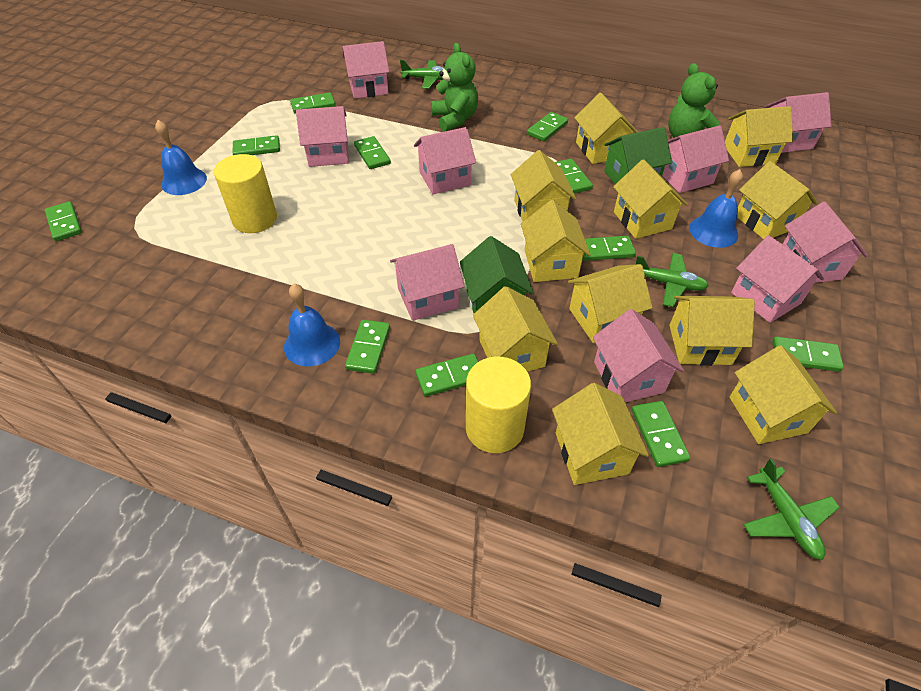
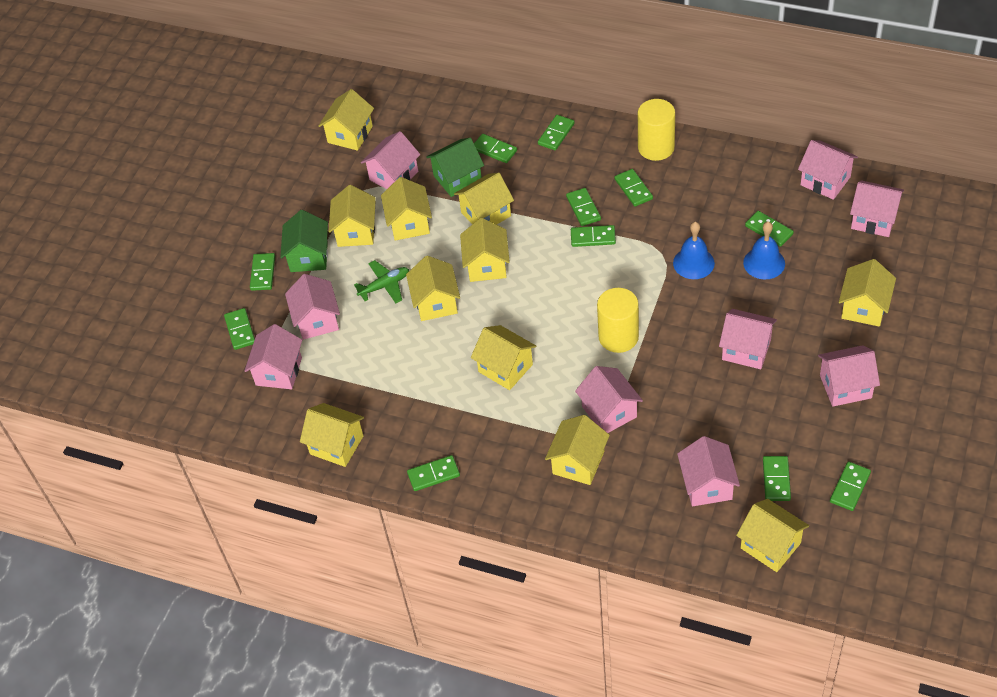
blue bell: [155,120,207,195] [284,284,340,367] [689,169,743,248] = 3 -> [673,222,715,279] [743,222,785,279] = 2
green plane: [400,60,444,89] [636,253,709,307] [743,458,840,560] = 3 -> [354,260,409,303] = 1
green teddy bear: [431,43,478,132] [668,63,720,138] = 2 -> none = 0

